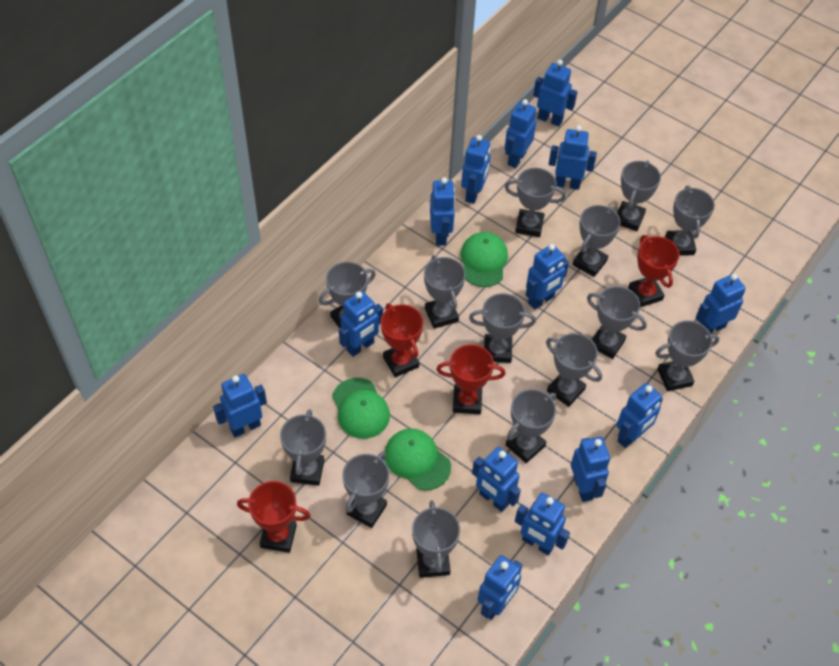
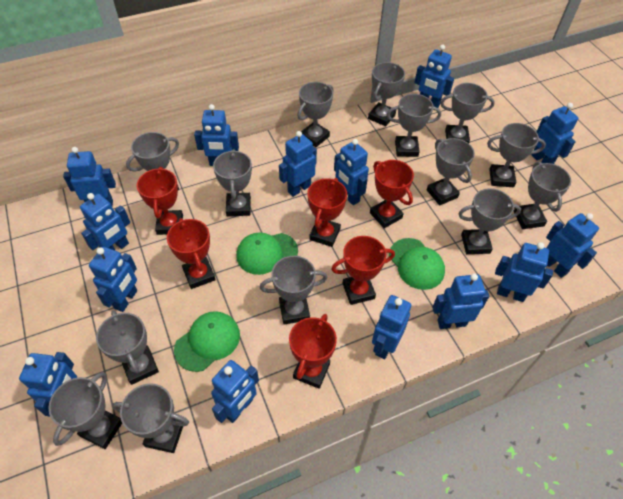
red trophy: [237,481,311,553] [380,303,424,377] [436,344,505,414] [628,235,680,307] = 4 -> [137,167,183,235] [167,218,216,289] [289,314,337,389] [307,178,347,247] [331,236,395,305] [370,160,414,228] = 6

